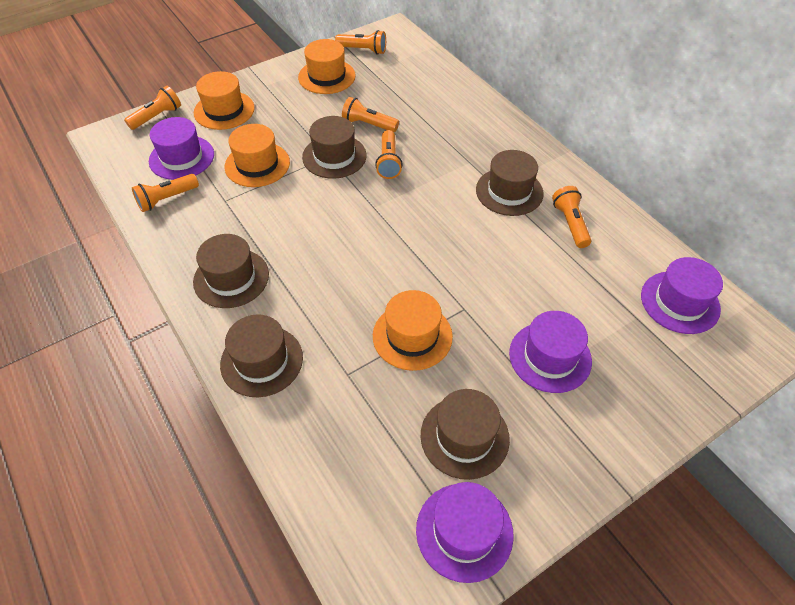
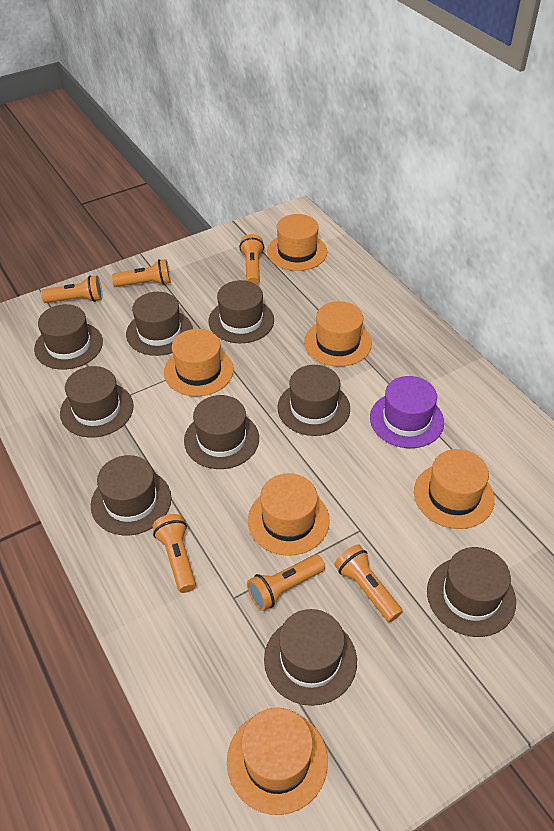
brown hat: [193,234,269,308] [220,314,303,397] [302,116,367,179] [421,389,510,480] [476,150,544,216] = 5 -> [34,304,103,370] [60,366,134,438] [91,455,171,535] [126,292,193,356] [184,395,259,469] [209,280,274,343] [264,609,357,706] [277,365,350,436] [427,547,516,637] = 9
orange hat: [194,71,255,130] [224,124,290,187] [298,39,356,94] [373,290,453,371] = 4 -> [164,329,234,396] [227,708,328,815] [248,473,330,556] [267,214,327,271] [304,301,372,366] [414,449,495,529] = 6
purple hat: [149,117,214,180] [416,482,514,583] [509,311,592,393] [641,257,723,334] = 4 -> [370,376,444,448] = 1

